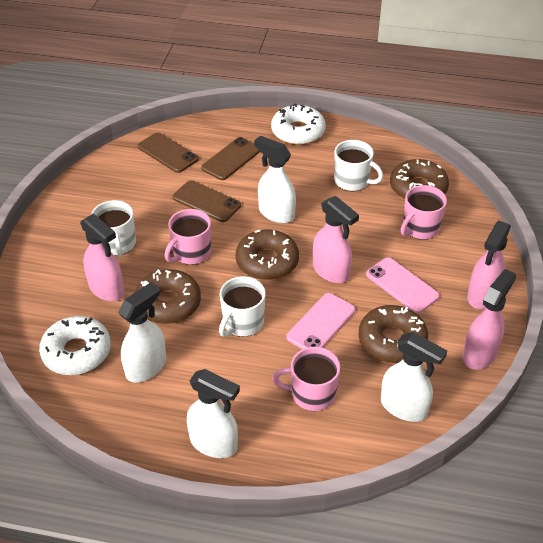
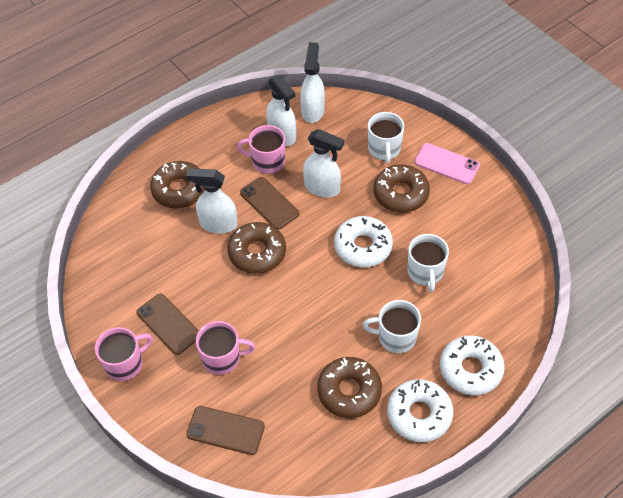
pink phone: [286,293,355,349] [366,257,440,313] = 2 -> [414,143,480,184] = 1
pink spray bottle: [80,213,125,301] [313,196,359,283] [462,269,516,370] [467,221,511,309] = 4 -> none = 0
white donut: [39,316,111,375] [271,103,326,145] = 2 -> [334,216,393,267] [387,379,453,442] [440,335,505,395] = 3

